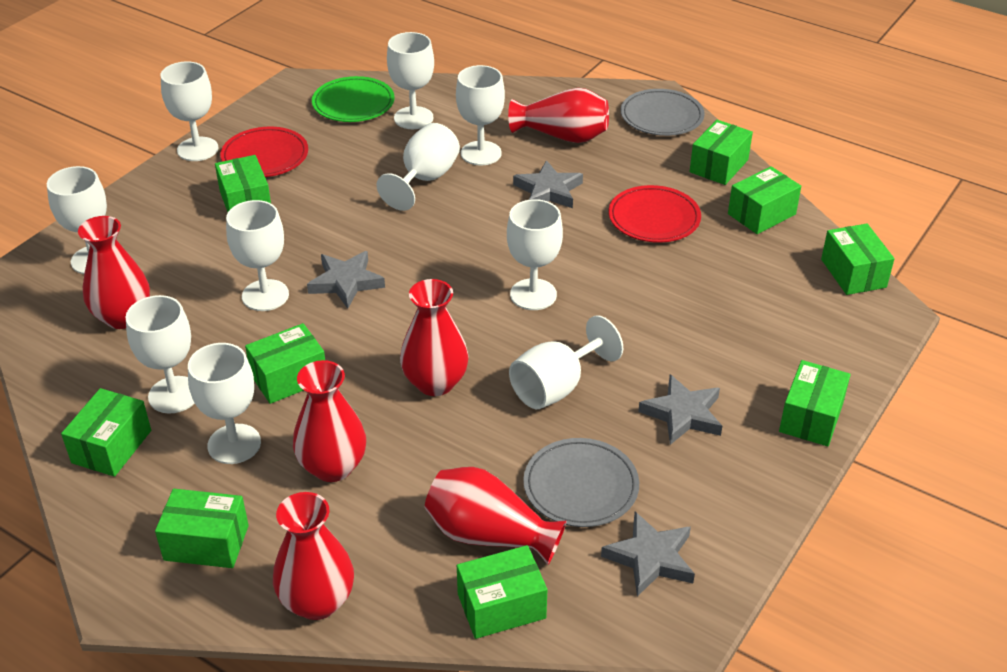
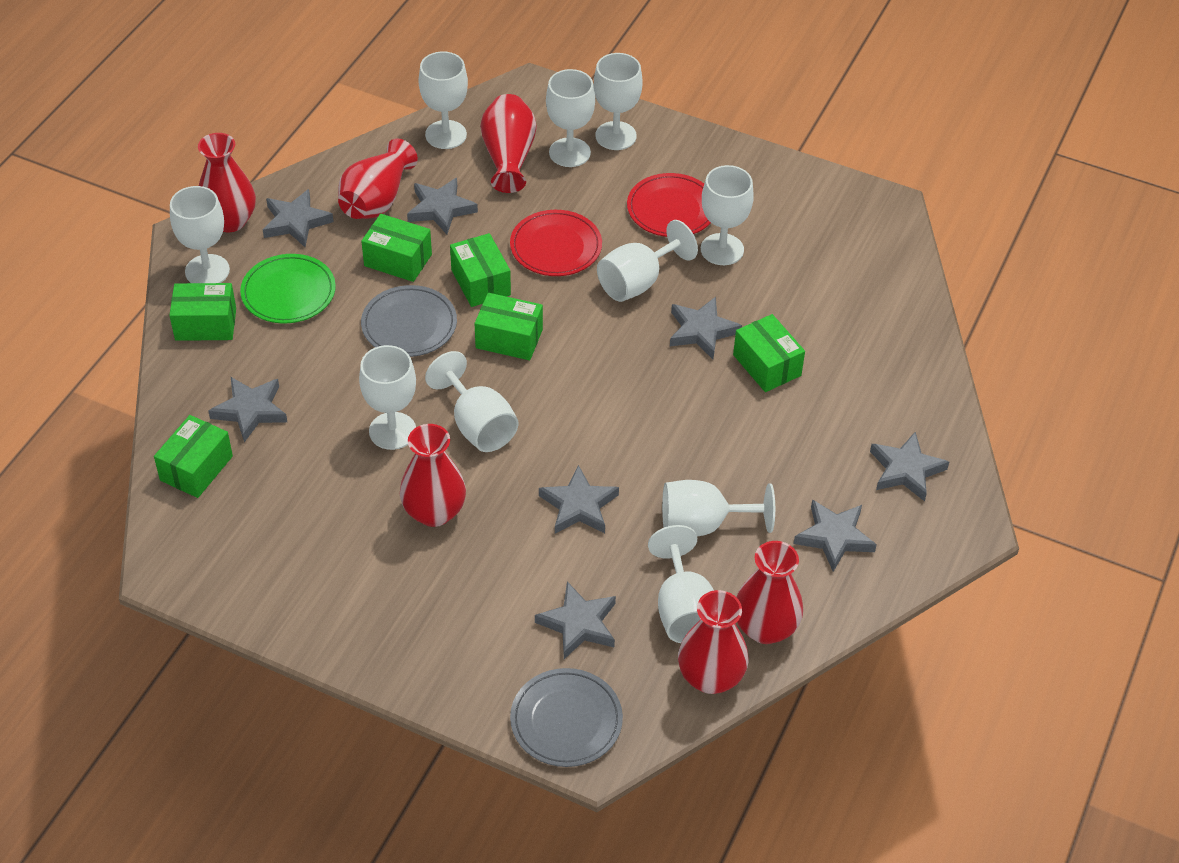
green box: [61,388,151,477] [155,489,249,568] [215,155,271,212] [245,323,325,404] [457,545,547,639] [690,120,753,185] [728,166,801,234] [779,360,851,446] [821,224,895,295] = 9 -> [154,415,233,498] [169,283,236,341] [361,214,432,282] [450,233,511,307] [475,293,543,360] [733,314,805,392] = 6
grey star: [307,251,385,309] [513,160,583,208] [601,512,695,597] [638,374,722,445] = 4 -> [208,377,287,442] [263,189,334,247] [407,178,478,234] [535,582,616,659] [539,465,619,534] [670,297,742,359] [794,500,877,572] [870,432,949,502] = 8

